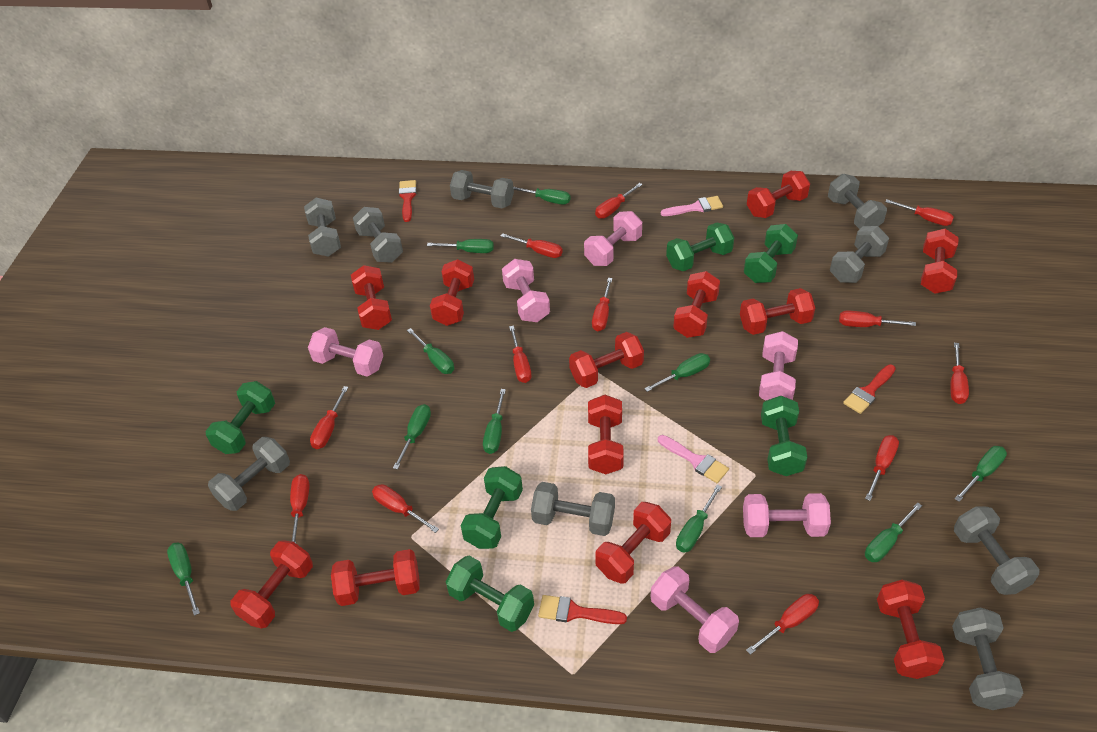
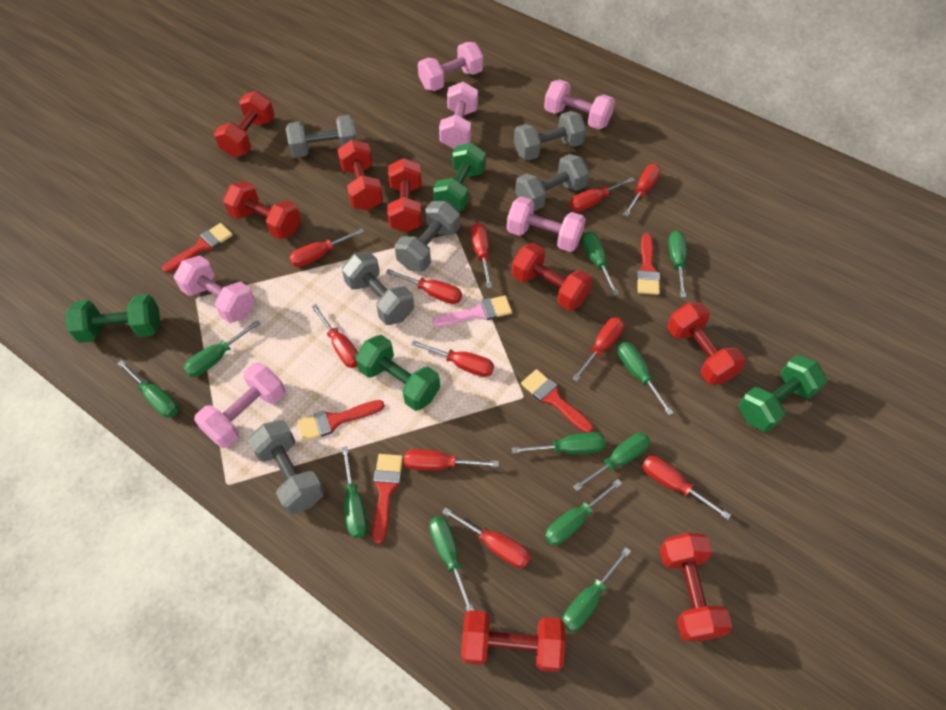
green dumbbell: [206,381,275,454] [446,555,534,632] [461,466,523,549] [666,222,734,271] [744,224,798,283] [761,396,808,476] = 6 -> [65,294,160,343] [356,335,440,411] [433,143,486,211] [739,355,827,432] = 4
green screwdriver: [167,543,200,616] [393,404,431,470] [407,328,454,374] [427,239,494,253] [483,389,506,454] [513,187,571,205] [644,353,710,392] [676,484,722,553] [865,502,922,562] [954,446,1007,502] = 10 -> [117,360,178,418] [184,320,261,377] [341,446,367,538] [429,516,474,612] [512,432,605,454] [545,479,622,545] [562,547,631,632] [573,433,650,491] [582,231,619,296] [618,342,673,416] [668,231,687,298] = 11
grey dumbbell: [208,437,290,511] [304,198,341,257] [353,207,403,263] [450,170,514,208] [531,482,615,536] [828,174,887,229] [830,226,889,283] [952,607,1023,710] [954,506,1040,595] = 9 -> [248,420,324,514] [286,115,357,158] [342,252,414,325] [395,201,460,271] [514,111,586,160] [515,154,589,211] = 6
pink brush: [658,435,729,483] [661,196,723,216] = 2 -> [432,295,512,327] = 1
red brush: [399,180,416,222] [538,595,627,624] [843,364,896,414] = 3 -> [162,223,233,273] [297,400,384,442] [372,454,403,544] [521,369,593,433] [637,233,660,295] = 5
red dumbbell: [231,540,313,629] [331,549,420,606] [351,265,392,330] [430,259,474,326] [569,332,644,388] [588,395,624,474] [595,502,671,584] [673,271,720,338] [740,288,815,335] [747,171,810,218] [877,580,945,679] [921,229,959,294] = 12 -> [214,91,275,157] [223,181,301,239] [338,140,383,210] [387,158,422,232] [461,610,565,672] [512,243,592,311] [660,533,732,641] [667,303,746,385] = 8
red screwdriver: [290,474,310,543] [310,386,349,449] [372,484,439,533] [501,233,563,258] [509,326,531,383] [592,278,613,331] [595,183,643,219] [746,594,819,655] [839,310,916,327] [865,435,899,501] [886,200,954,226] [950,343,969,404] = 12 -> [289,228,364,267] [312,304,358,368] [386,269,462,304] [404,449,499,471] [411,340,494,377] [442,507,531,568] [471,223,492,288] [569,177,635,212] [572,317,624,382] [623,164,661,216] [642,456,731,520] = 11

